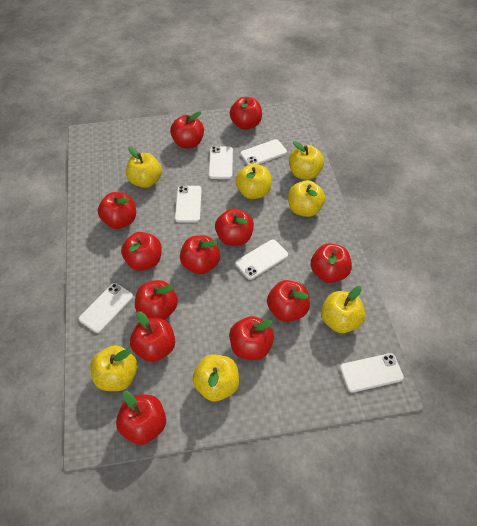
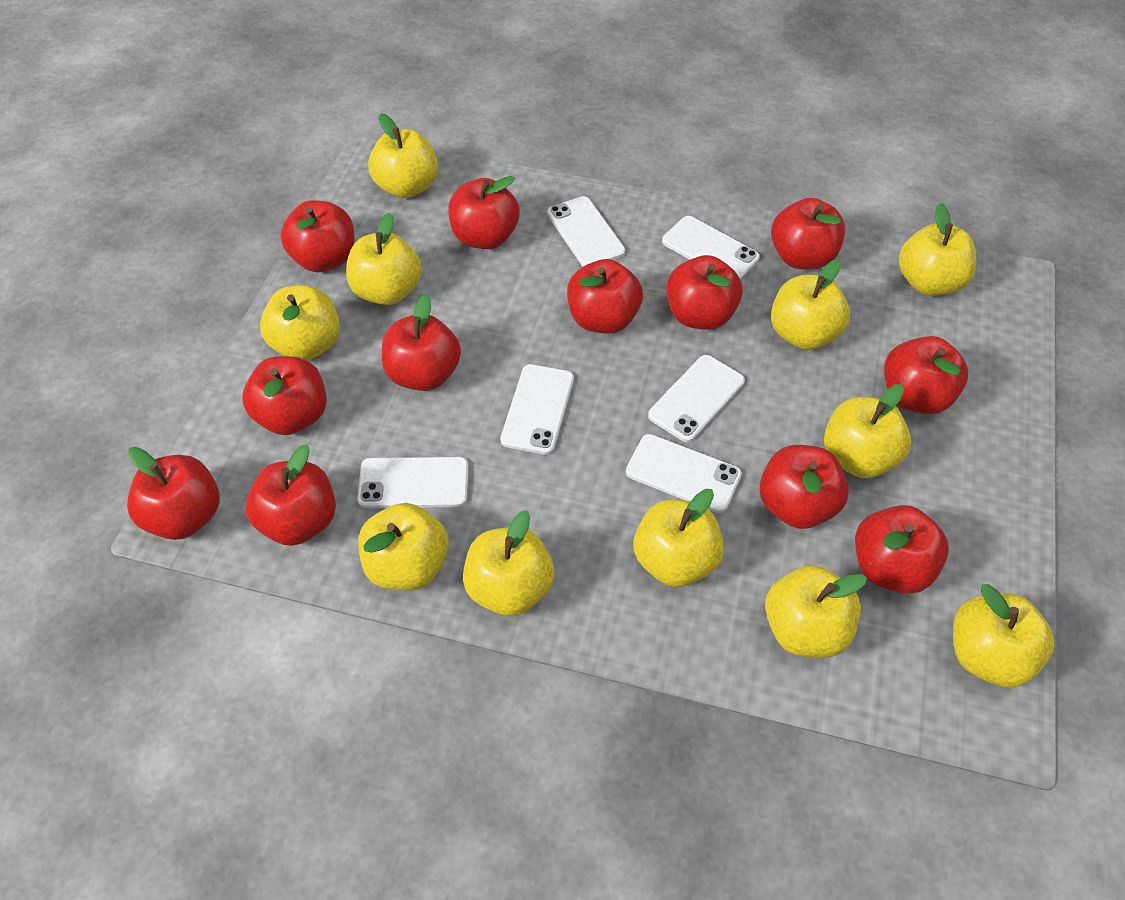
yellow apple: [91,345,138,391] [126,147,162,188] [192,355,239,401] [236,164,272,199] [288,180,325,217] [289,141,324,180] [321,286,365,333] = 7 -> [260,285,340,360] [346,213,422,305] [358,503,449,591] [368,113,438,198] [463,510,555,616] [634,489,724,587] [765,565,867,658] [771,260,850,350] [824,384,911,478] [899,203,976,296] [953,584,1054,687] = 11

